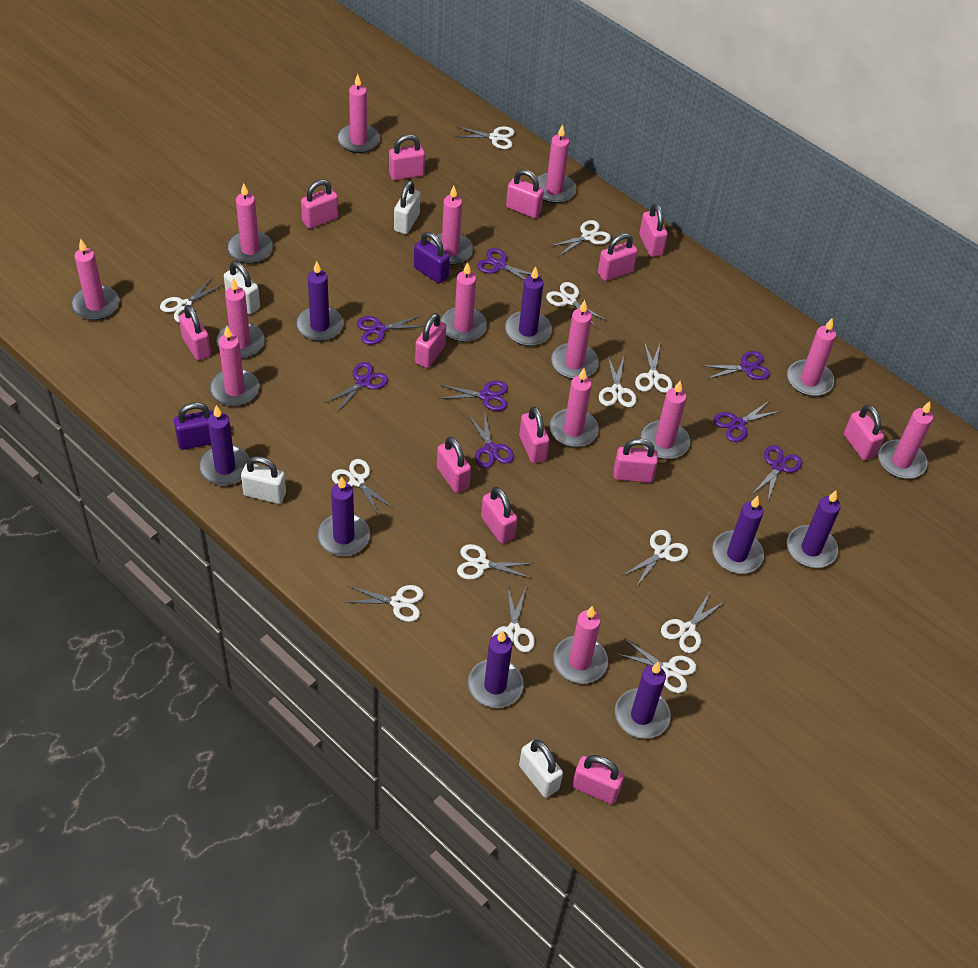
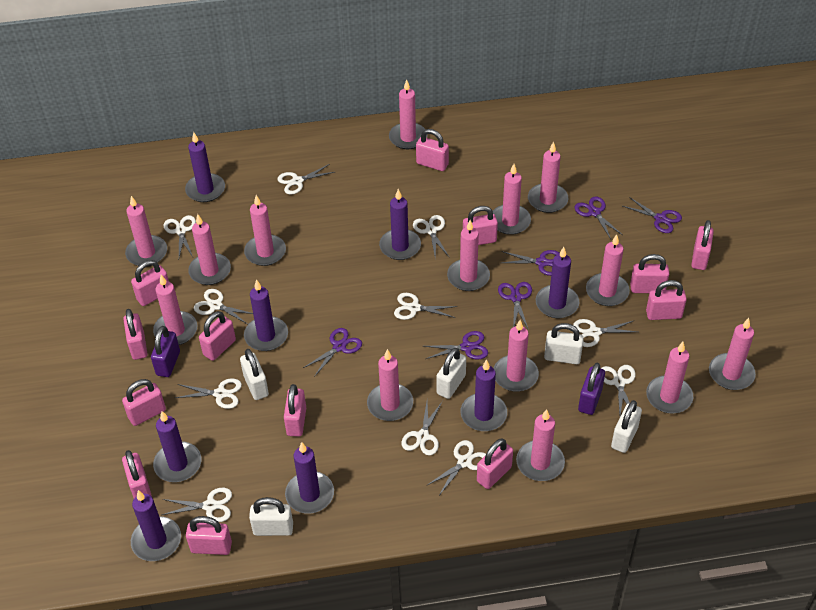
purple scissors: [325,362,388,413] [357,315,425,345] [439,381,508,411] [469,410,514,468] [477,248,542,280] [703,351,770,380] [713,401,780,442] [753,445,802,503] = 8 -> [303,328,362,377] [423,331,488,360] [498,282,532,330] [501,250,560,276] [574,197,623,239] [623,197,682,233] = 6
white padlock: [224,261,260,314] [241,456,286,504] [394,181,420,234] [519,739,563,798] = 4 -> [240,349,269,400] [249,497,293,536] [436,348,466,399] [544,323,584,364] [611,400,642,453] = 5
white scissors: [160,277,224,323] [332,459,394,516] [345,585,424,622] [454,126,515,149] [457,544,533,580] [492,588,535,652] [546,282,607,328] [549,220,611,256] [599,357,637,407] [617,639,697,693] [622,530,688,587] [635,342,673,393] [661,592,724,653] = 13 -> [162,488,232,522] [163,215,196,257] [175,378,242,409] [194,289,253,324] [277,164,335,195] [394,293,458,320] [401,401,443,456] [413,215,450,259] [426,440,486,495] [573,319,638,347] [601,365,636,415] = 11

